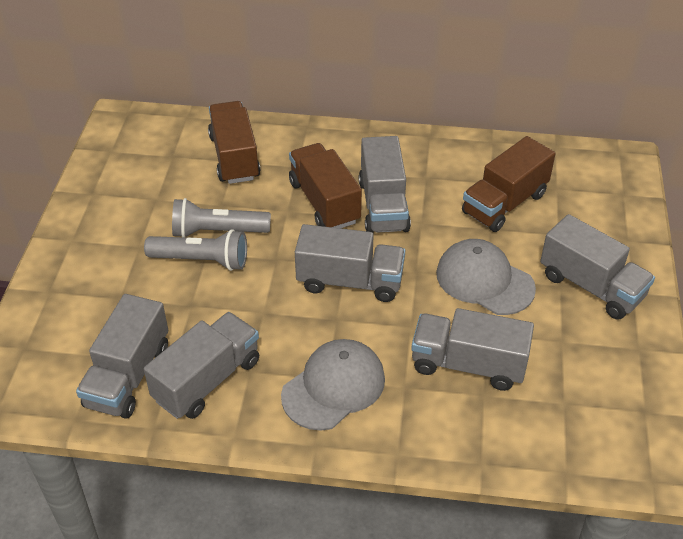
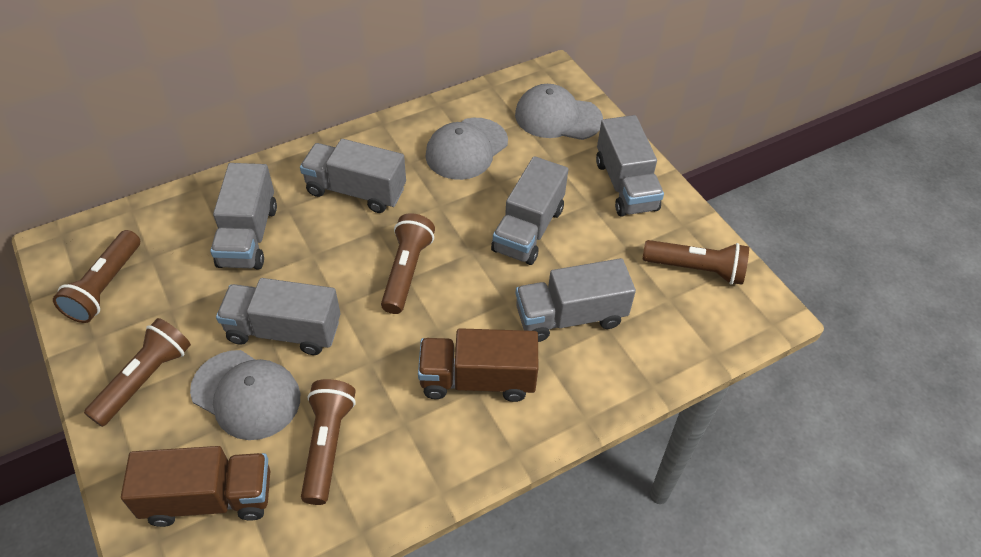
brown flashlight: none = 0 -> [53,230,140,323] [84,318,191,427] [301,379,356,505] [381,213,435,314] [643,240,749,285] = 5
brown truck: [208,101,261,184] [289,143,362,228] [462,136,556,232] = 3 -> [121,446,270,527] [418,328,539,402] = 2
grey cap: [281,339,385,431] [436,239,536,315] = 2 -> [190,350,300,440] [425,118,508,180] [515,84,603,140] = 3
grey flashlight: [144,229,247,271] [172,198,271,238] = 2 -> none = 0

